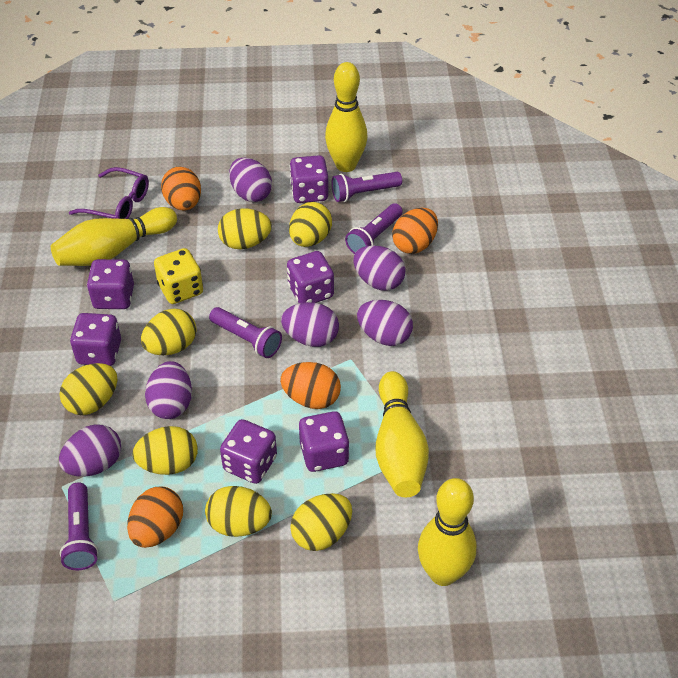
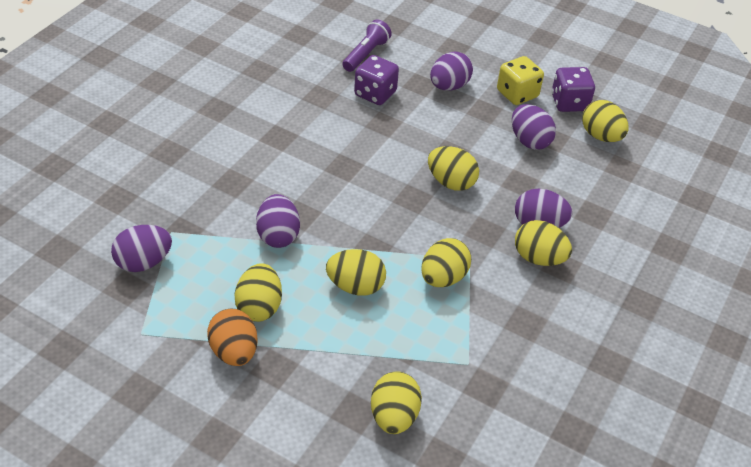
orange egg: [127,487,183,548] [161,167,201,211] [280,362,341,409] [392,208,438,254] = 4 -> [207,309,258,366] = 1
purple dice: [70,313,121,366] [87,259,134,309] [220,419,277,484] [287,251,334,303] [290,155,329,203] [299,411,349,472] = 6 -> [354,55,399,105] [552,67,595,112] = 2
purple egg: [59,425,121,477] [145,361,192,419] [229,158,272,202] [281,302,339,347] [353,245,405,290] [357,300,413,346] = 6 -> [111,225,172,272] [256,194,300,248] [430,52,473,91] [512,104,556,150] [515,189,572,228] = 5
purple flashlight: [59,483,98,570] [209,307,282,358] [331,172,402,202] [345,203,403,254] = 4 -> [342,20,392,72] = 1
purple glasses: [69,167,149,219] = 1 -> none = 0
yellow bowling pin: [51,207,177,266] [325,62,367,172] [376,371,429,498] [418,478,476,586] = 4 -> none = 0

